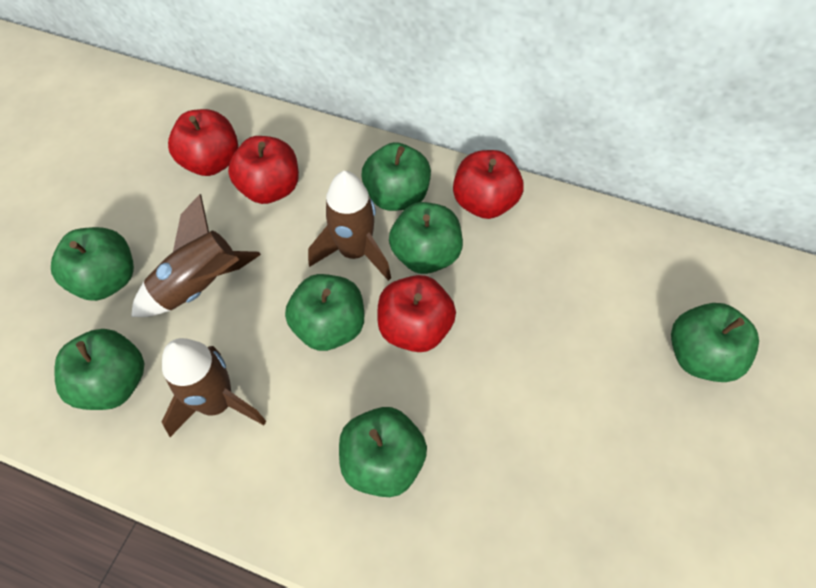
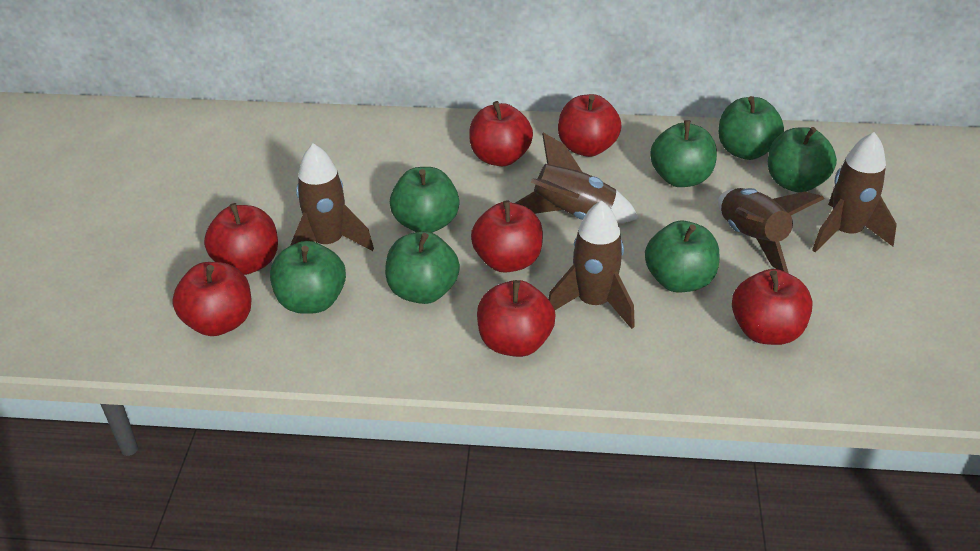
brown rocket: [131,194,261,317] [162,338,266,437] [308,171,391,281] = 3 -> [290,143,374,251] [515,132,639,223] [548,200,635,329] [718,188,824,273] [812,132,897,252] = 5
red apple: [168,109,238,176] [228,136,299,204] [377,275,456,352] [453,150,524,219] = 4 -> [172,262,252,336] [204,203,278,275] [469,101,533,166] [471,200,543,273] [477,280,555,357] [558,94,622,157] [732,269,813,345] = 7

